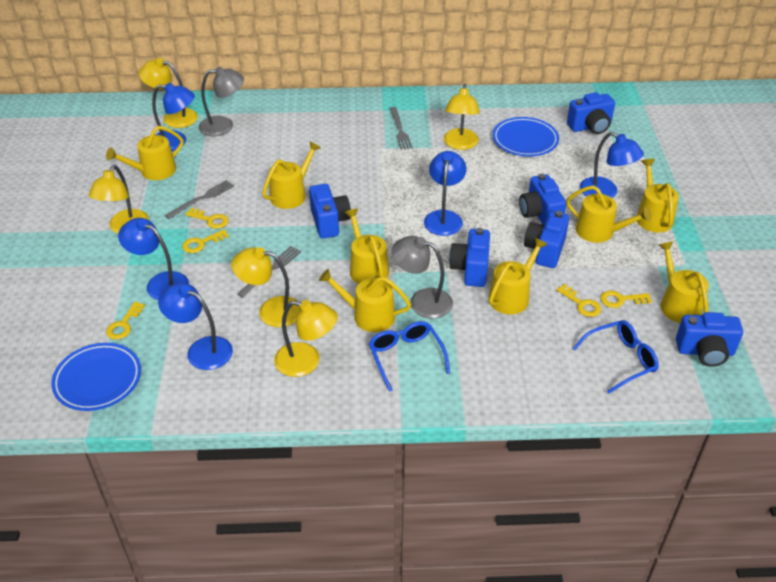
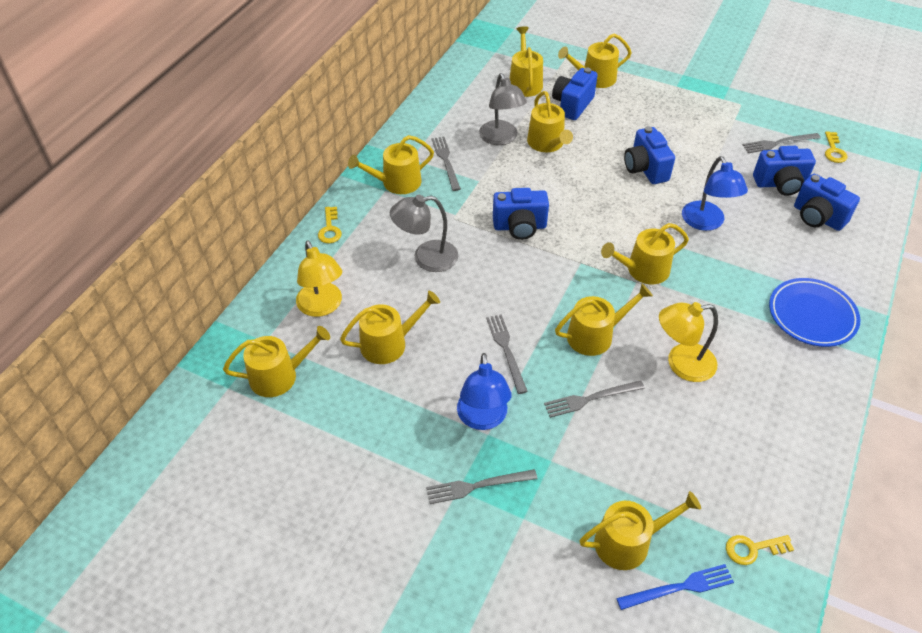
blue camera: [309,184,351,239] [449,228,490,287] [519,174,566,225] [524,211,569,268] [567,92,615,134] [676,312,743,367] = 6 -> [493,188,549,240] [552,68,598,120] [624,126,675,184] [753,146,816,196] [794,174,860,231] = 5
blue fork: none = 0 -> [617,564,734,610] = 1
blue glasses: [368,321,450,392] [573,320,659,394] = 2 -> none = 0
blue lamp: [118,218,189,300] [152,83,195,151] [158,283,233,370] [424,151,466,236] [580,132,644,198] = 5 -> [457,353,511,430] [682,156,748,231] = 2
blue plate: [51,343,141,411] [493,117,559,157] = 2 -> [769,278,860,347] = 1
grey fork: [165,180,234,219] [237,246,301,298] [389,107,413,150] = 3 -> [426,469,537,504] [431,136,461,191] [486,314,528,394] [544,380,645,418] [743,133,821,153] = 5
yellow key: [106,302,145,340] [182,229,229,253] [185,208,229,229] [556,284,601,317] [600,291,652,308] = 5 -> [318,207,342,243] [726,535,794,565] [825,131,848,163] = 3
yellow lamp: [89,165,149,234] [139,58,198,128] [231,247,301,327] [274,300,338,377] [444,84,480,150] = 5 -> [296,241,342,317] [659,302,718,382] = 2
yellow watering can: [106,126,184,180] [262,142,321,209] [319,269,411,332] [344,208,389,284] [489,238,548,314] [566,186,652,243] [637,159,679,232] [659,241,709,323] = 8 -> [223,326,330,397] [340,291,440,364] [348,135,434,194] [510,26,543,97] [527,91,573,152] [555,284,653,356] [558,34,632,88] [580,491,701,570] [601,223,689,284] = 9

